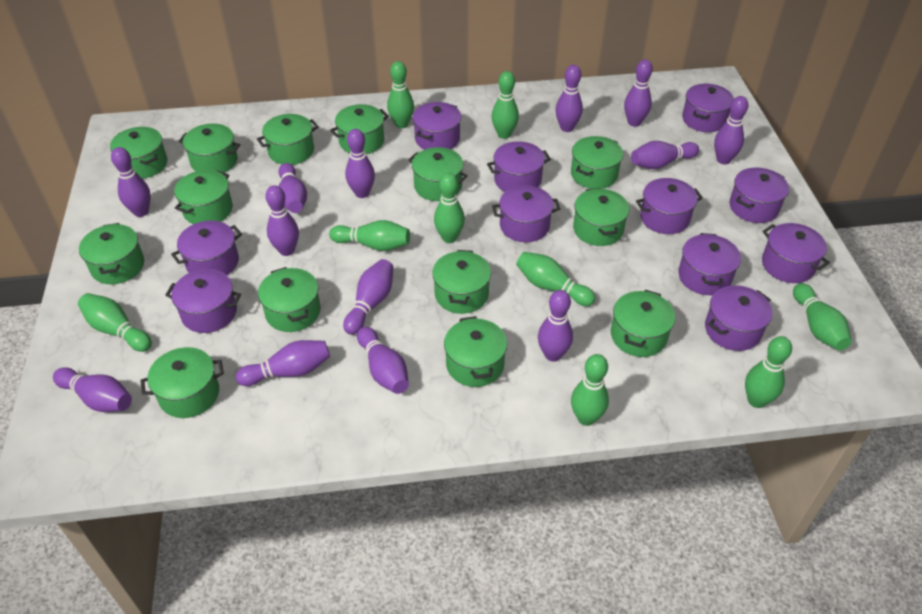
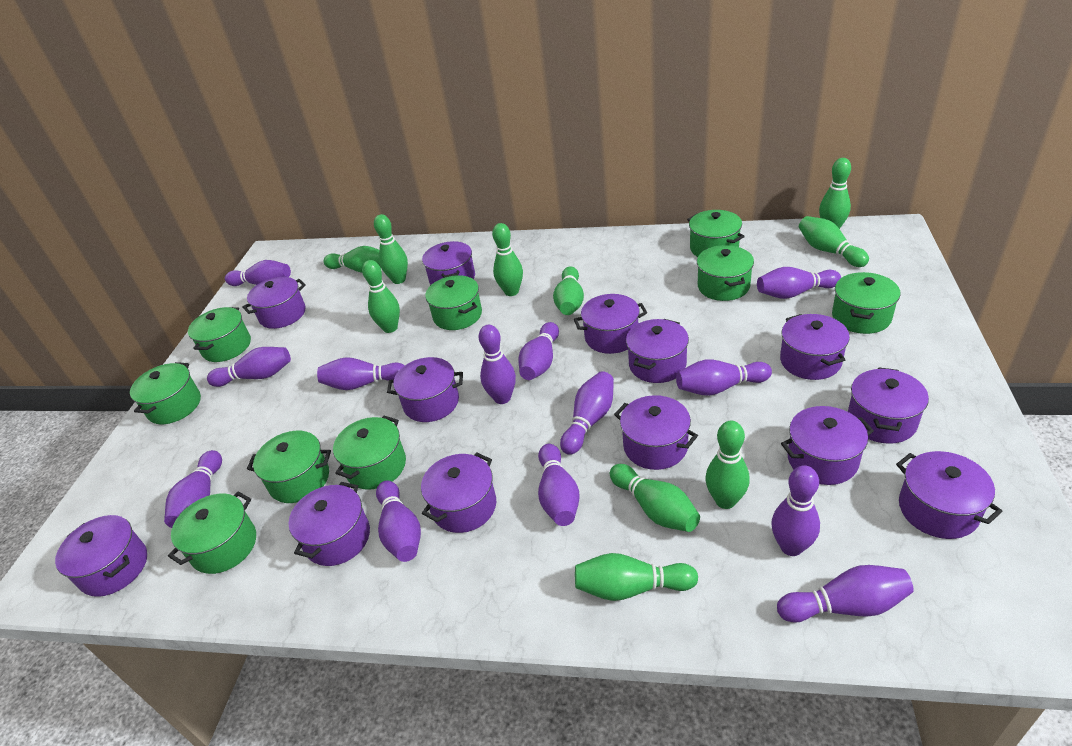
green bowling pin: [78,293,152,352] [329,220,410,251] [387,61,414,128] [434,173,465,243] [492,71,519,139] [516,252,596,306] [571,354,609,426] [745,336,792,408] [793,283,852,351] = 9 -> [324,246,380,273] [362,260,400,333] [374,214,408,284] [492,223,523,296] [553,266,584,315] [575,553,698,601] [610,464,700,532] [705,421,750,509] [799,216,869,267] [819,158,851,229] = 10
green pot: [79,223,144,284] [110,127,167,179] [140,347,224,418] [174,170,233,224] [179,124,240,173] [257,114,318,165] [258,267,321,332] [330,104,389,154] [408,147,468,201] [432,250,491,314] [444,316,507,387] [571,136,623,189] [573,188,629,246] [611,289,675,357] = 14 -> [130,362,201,424] [168,491,256,574] [188,307,251,362] [247,431,331,503] [333,416,406,490] [425,275,482,330] [687,210,745,257] [697,245,754,301] [832,272,900,334] = 9
purple pot: [166,269,241,333] [171,221,242,275] [413,102,461,150] [487,141,551,192] [492,185,560,242] [636,178,703,234] [678,233,741,295] [682,84,734,132] [705,285,772,351] [730,167,789,223] [762,223,830,283] = 11 -> [55,515,147,597] [242,277,306,329] [289,482,370,566] [387,357,463,422] [421,453,496,533] [422,241,475,285] [574,294,647,354] [614,395,698,470] [626,319,689,383] [780,314,850,380] [781,406,874,485] [848,367,929,444] [896,451,1003,539] = 13

